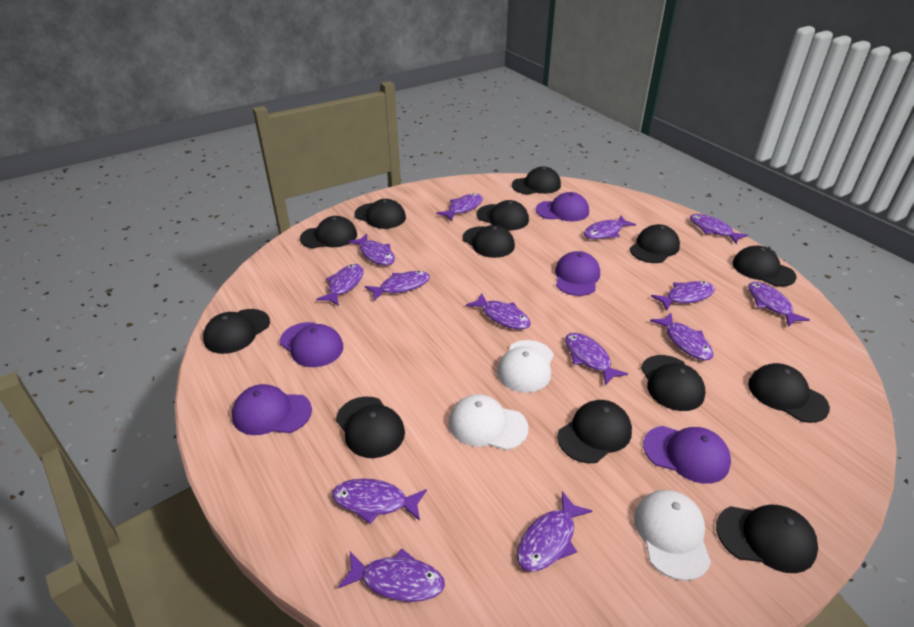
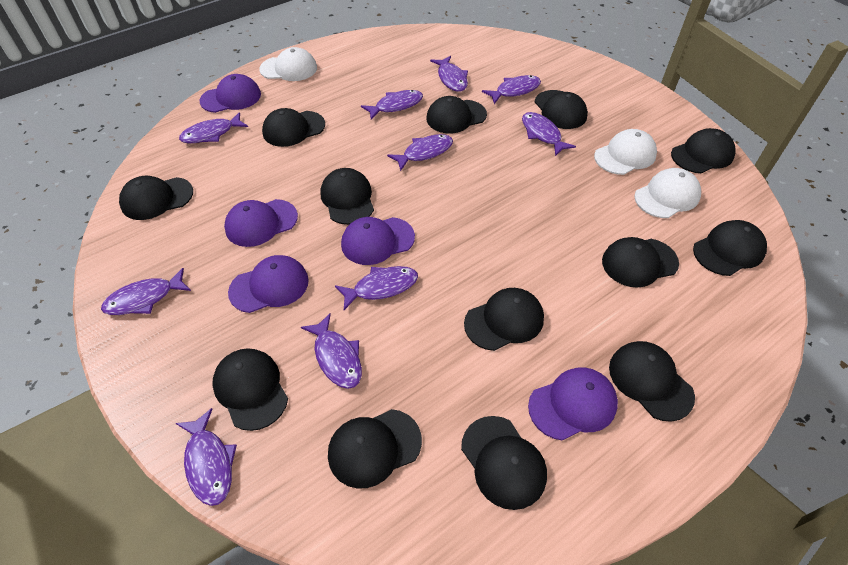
purple fish: [316,264,363,306] [332,478,427,524] [338,548,445,602] [348,234,395,265] [365,271,430,301] [436,193,483,221] [466,293,531,329] [517,491,592,572] [565,332,628,385] [584,215,636,239] [650,313,713,360] [651,281,715,311] [690,214,748,244] [748,282,810,327] = 14 -> [101,268,191,315] [176,408,237,506] [179,112,248,143] [301,314,362,389] [335,266,418,310] [361,90,423,120] [387,134,453,171] [430,56,468,92] [482,75,541,104] [522,112,576,156] = 10

